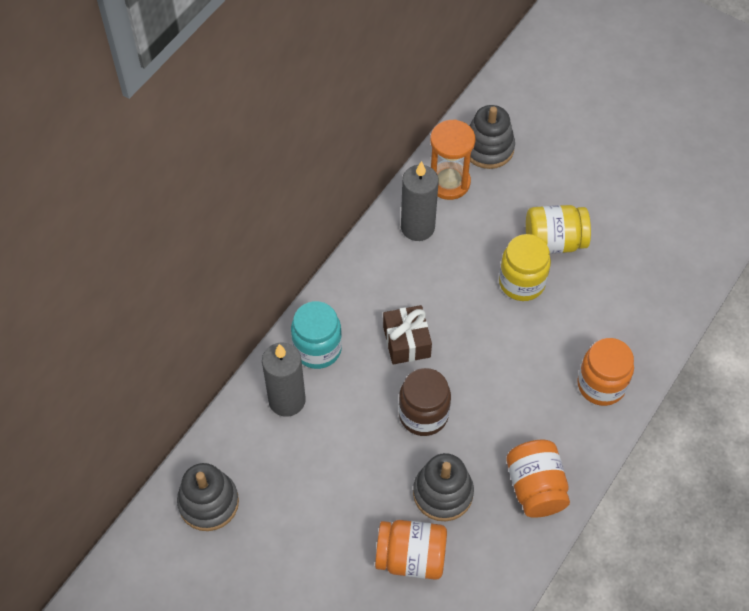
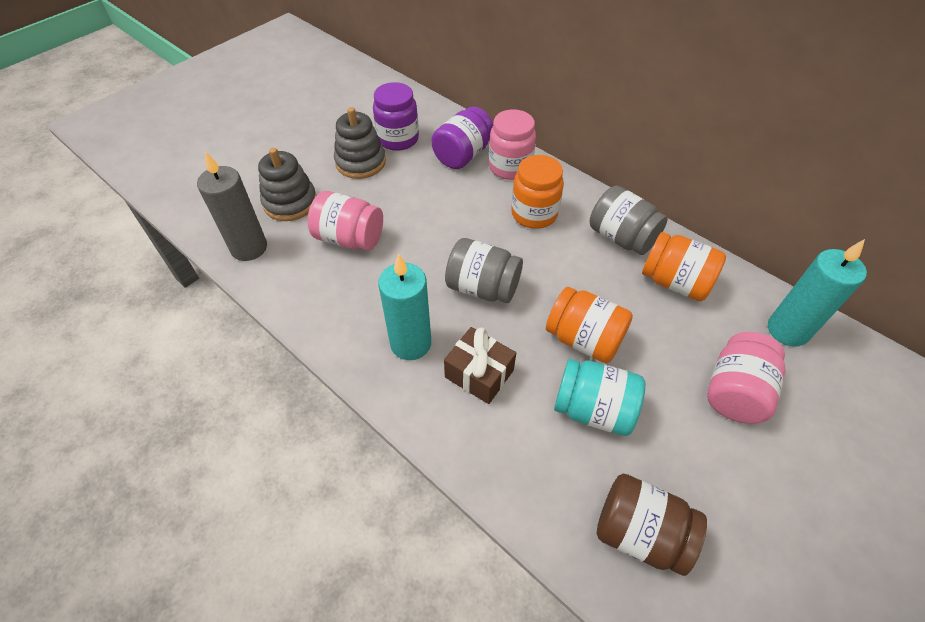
grey candle: [262,343,306,417] [401,161,439,241] = 2 -> [197,151,267,261] = 1
grey jar: none = 0 -> [445,238,523,303] [590,186,668,255] = 2
grey stacking toy: [177,463,239,531] [413,453,474,521] [470,105,515,169] = 3 -> [258,148,317,221] [334,107,386,179] = 2
orange hourglass: [430,120,475,200] = 1 -> none = 0
pink jar: none = 0 -> [307,191,383,250] [489,109,536,180] [707,332,785,424] = 3
purple jar: none = 0 -> [373,82,419,151] [431,106,493,169] = 2
turquoise candle: none = 0 -> [378,253,431,360] [768,239,867,347] = 2
yellow jar: [499,234,551,301] [526,205,591,254] = 2 -> none = 0

